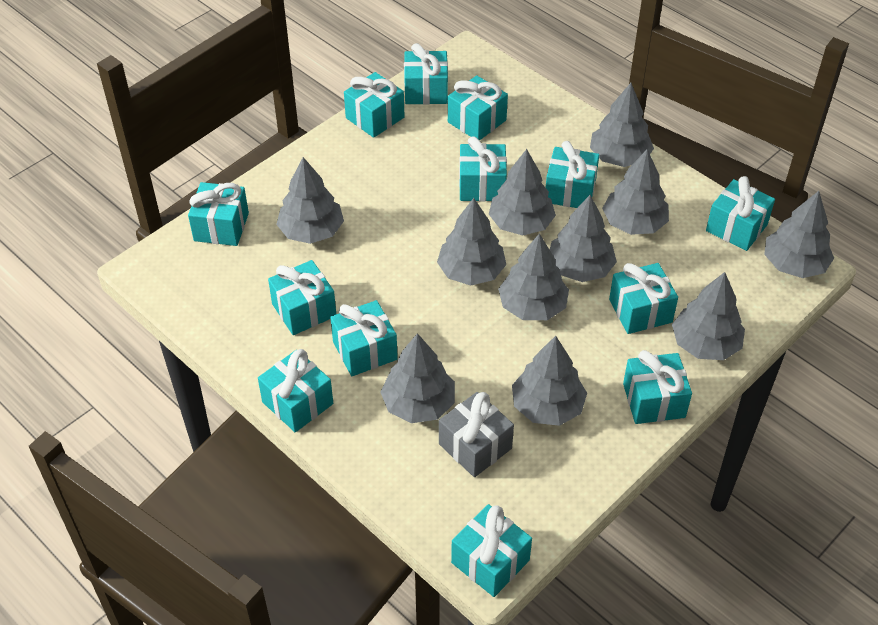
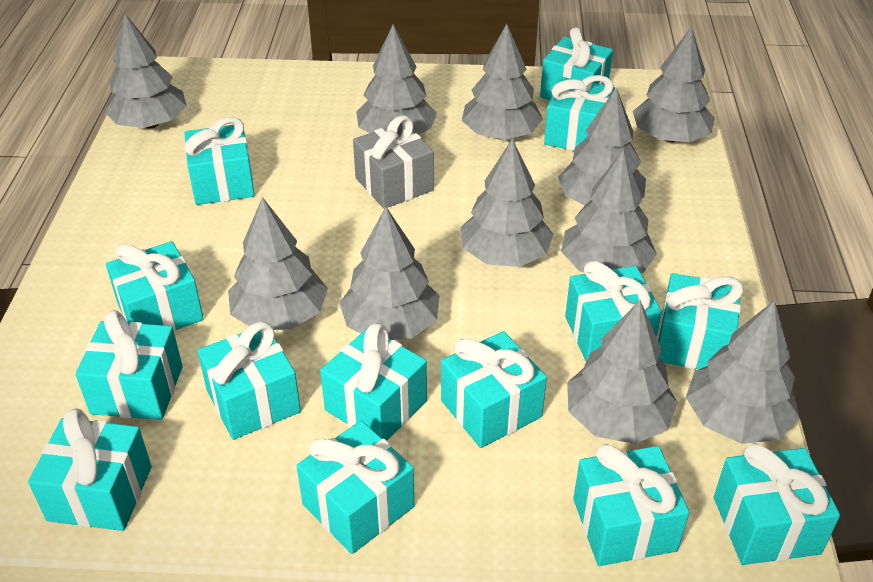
turquoise gift: [188,182,249,246] [258,349,333,432] [268,260,336,335] [330,300,398,376] [344,72,405,138] [404,43,448,105] [448,75,508,141] [451,504,532,597] [459,136,507,202] [546,141,599,208] [609,263,678,334] [623,350,692,424] [706,176,775,251] = 13 -> [28,408,152,531] [75,310,183,420] [106,241,204,331] [184,117,255,205] [197,322,301,440] [297,421,414,554] [320,323,427,441] [441,331,547,448] [540,27,613,100] [544,75,615,151] [565,261,662,361] [573,444,689,566] [658,273,744,369] [714,443,840,565] = 14

